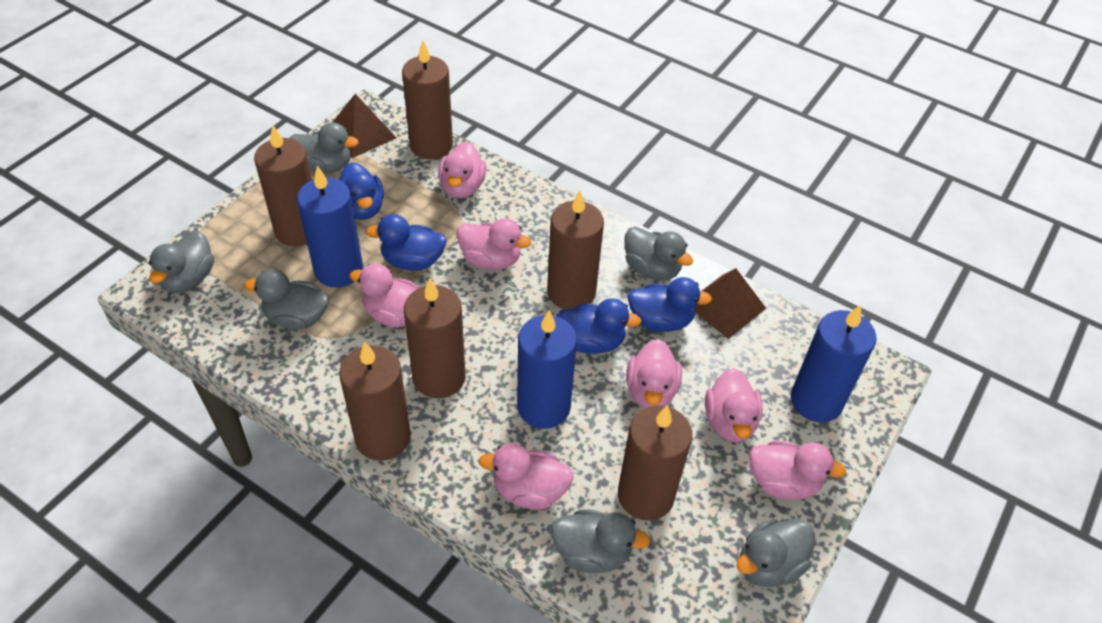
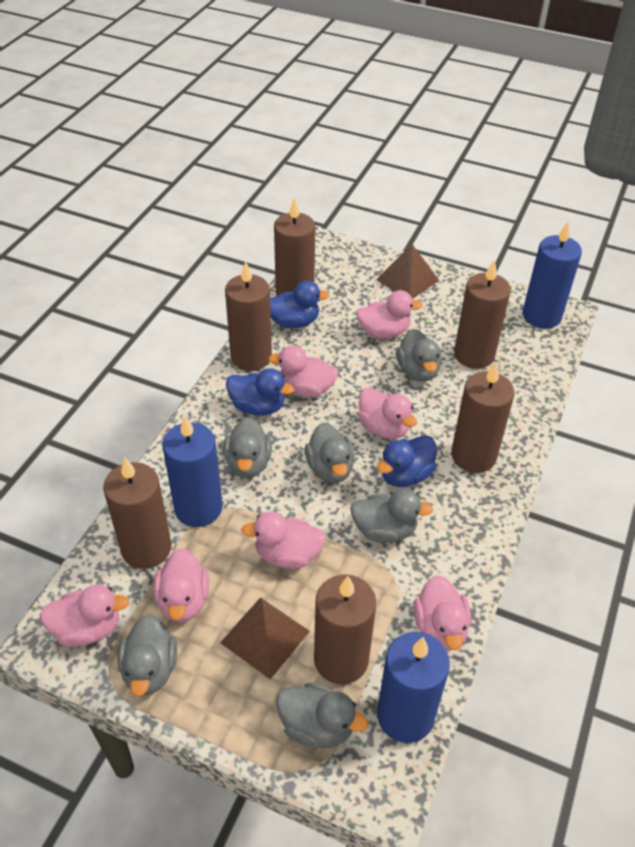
blue duck: [339,162,384,220] [366,214,447,271] [557,298,642,354] [628,277,712,332] = 4 -> [226,368,294,416] [270,280,330,328] [377,435,437,487] = 3

